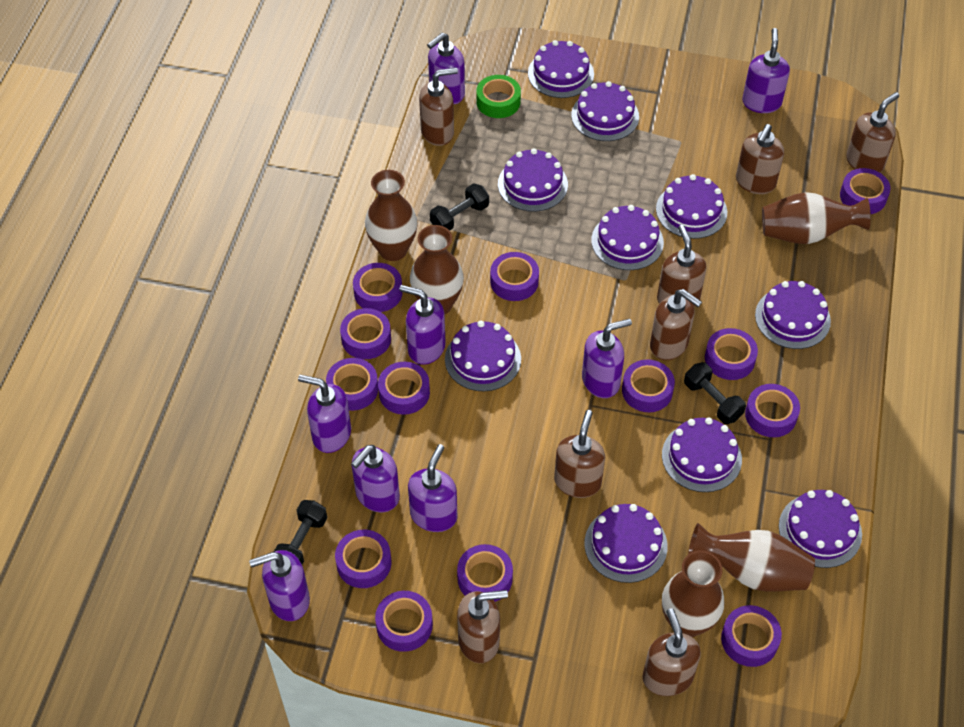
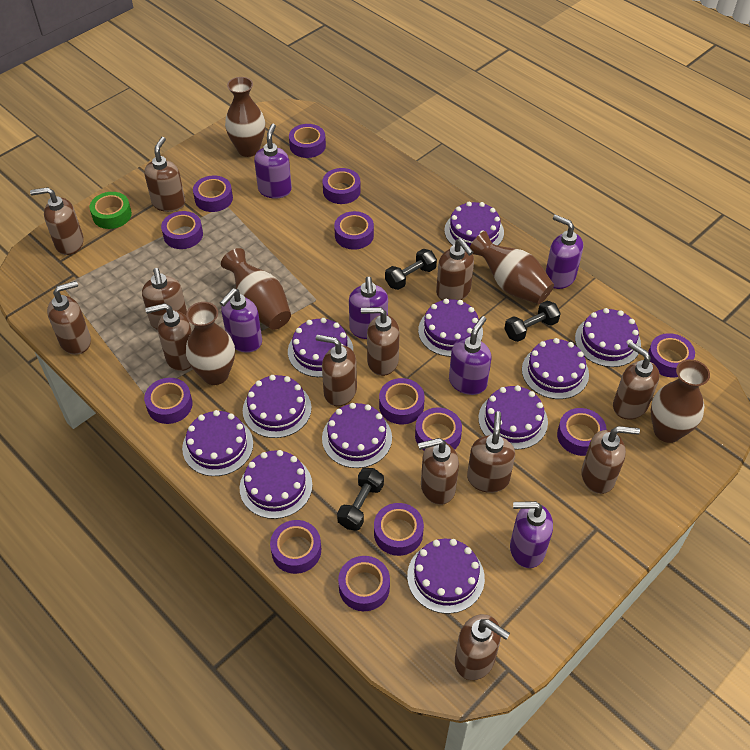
brown soap dispenser: [419,67,458,146] [457,590,508,663] [554,410,605,498] [642,608,701,696] [650,289,702,360] [657,225,707,307] [736,124,784,194] [846,92,899,173] = 8 -> [30,187,84,255] [47,281,91,355] [142,268,187,330] [144,137,185,212] [145,303,192,371] [316,335,357,406] [361,307,400,376] [418,438,459,505] [436,238,474,300] [455,614,510,680] [467,411,515,493] [581,426,640,494] [613,342,660,420] = 13
purple cake: [445,321,521,391] [498,148,568,212] [528,40,594,98] [571,81,639,141] [584,504,668,583] [591,205,664,270] [656,174,727,239] [662,417,742,492] [755,281,831,349] [779,490,862,568] = 10 -> [182,410,253,476] [240,450,312,519] [243,375,312,438] [288,318,353,377] [322,403,392,468] [407,539,485,614] [418,299,483,357] [444,202,504,247] [478,385,548,450] [522,338,589,399] [575,308,641,367] = 11
purple soap dispenser: [249,550,310,621] [298,375,351,453] [351,445,400,512] [399,285,446,365] [408,444,457,532] [427,33,465,104] [582,319,632,398] [742,28,790,113] = 8 -> [220,288,262,353] [254,124,292,199] [349,277,388,339] [449,316,491,395] [510,501,553,568] [546,214,583,289] = 6

